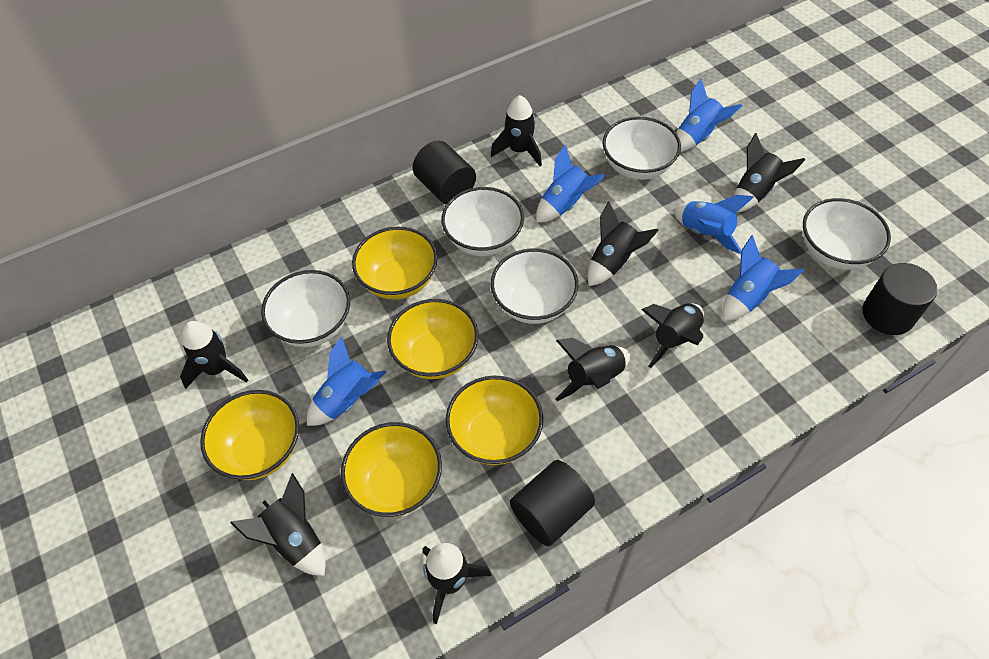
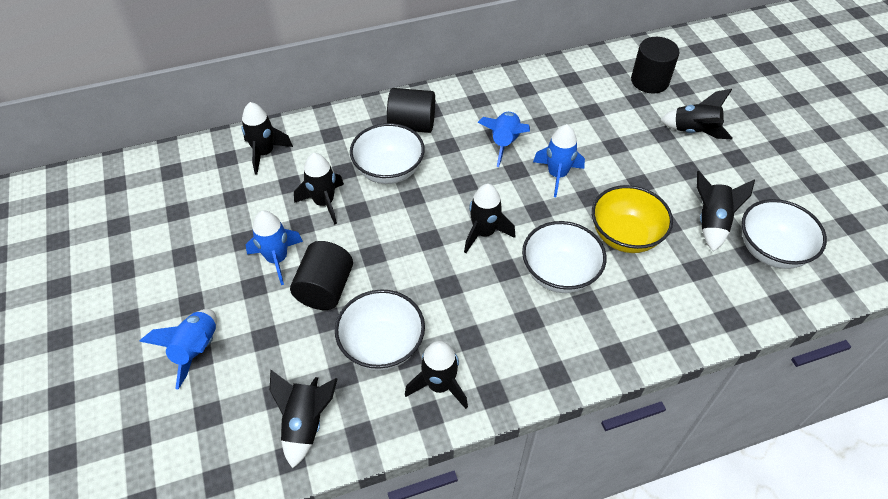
black rocket: [180,321,248,389] [230,473,325,576] [423,543,491,624] [491,95,542,166] [556,338,631,401] [587,201,659,286] [641,303,704,368] [734,133,805,213] = 8 -> [241,102,293,175] [270,370,338,469] [294,153,344,225] [405,341,468,409] [464,184,515,253] [660,89,733,139] [697,171,755,252] = 7
blue rocket: [307,336,387,426] [536,145,606,223] [674,195,754,254] [676,79,743,152] [722,235,804,321] = 5 -> [139,309,217,389] [246,210,303,285] [478,112,530,167] [533,124,585,197] = 4
white bowl: [261,270,350,347] [441,187,524,256] [491,248,578,324] [603,117,681,180] [803,198,891,270] = 5 -> [335,290,425,371] [350,123,425,184] [522,221,607,293] [742,199,827,269] = 4
yellow bowl: [200,390,299,480] [341,422,442,517] [352,227,438,299] [387,299,478,379] [446,376,543,465] = 5 -> [592,185,673,253] = 1

